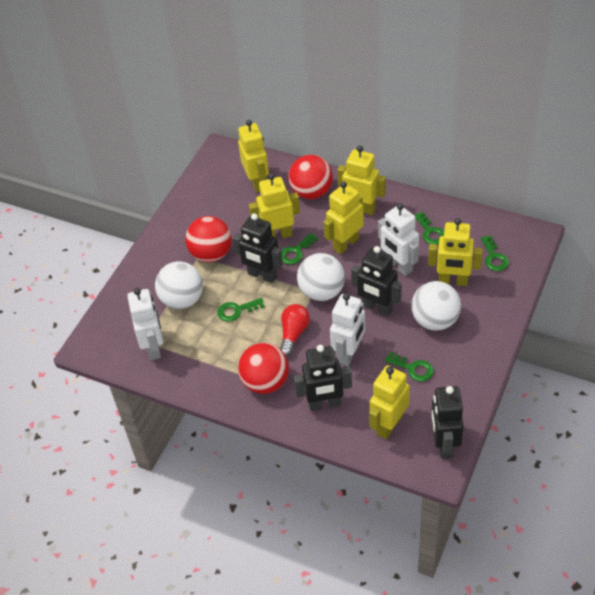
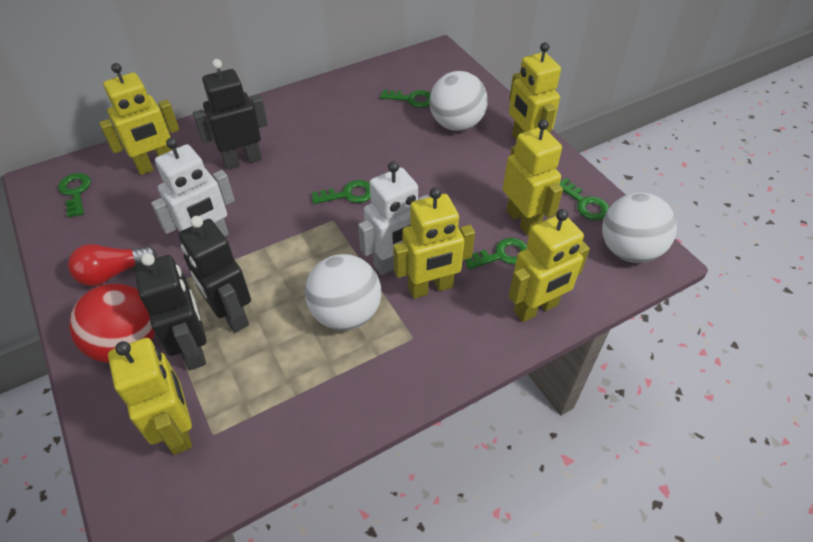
black robot: [233,213,283,283] [294,345,352,411] [351,246,402,317] [431,386,464,459] = 4 -> [134,253,207,370] [178,216,251,333] [193,59,268,170] = 3
red ball: [185,216,232,262] [238,343,289,394] [288,155,333,199] = 3 -> [69,284,155,363] = 1
white robot: [127,288,163,360] [330,293,365,366] [378,203,419,276] = 3 -> [151,138,235,236] [358,161,429,275] = 2

